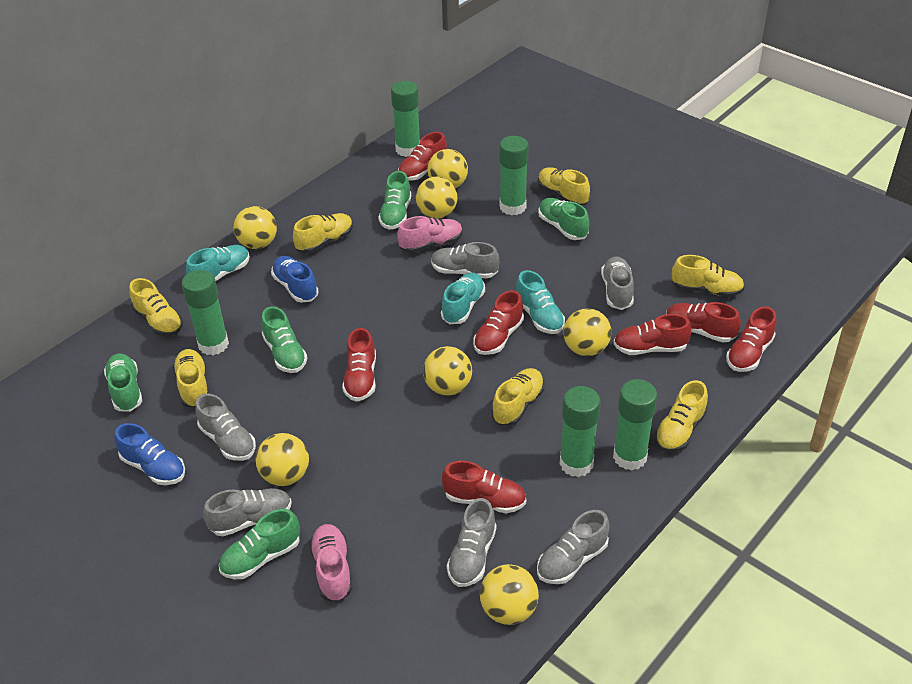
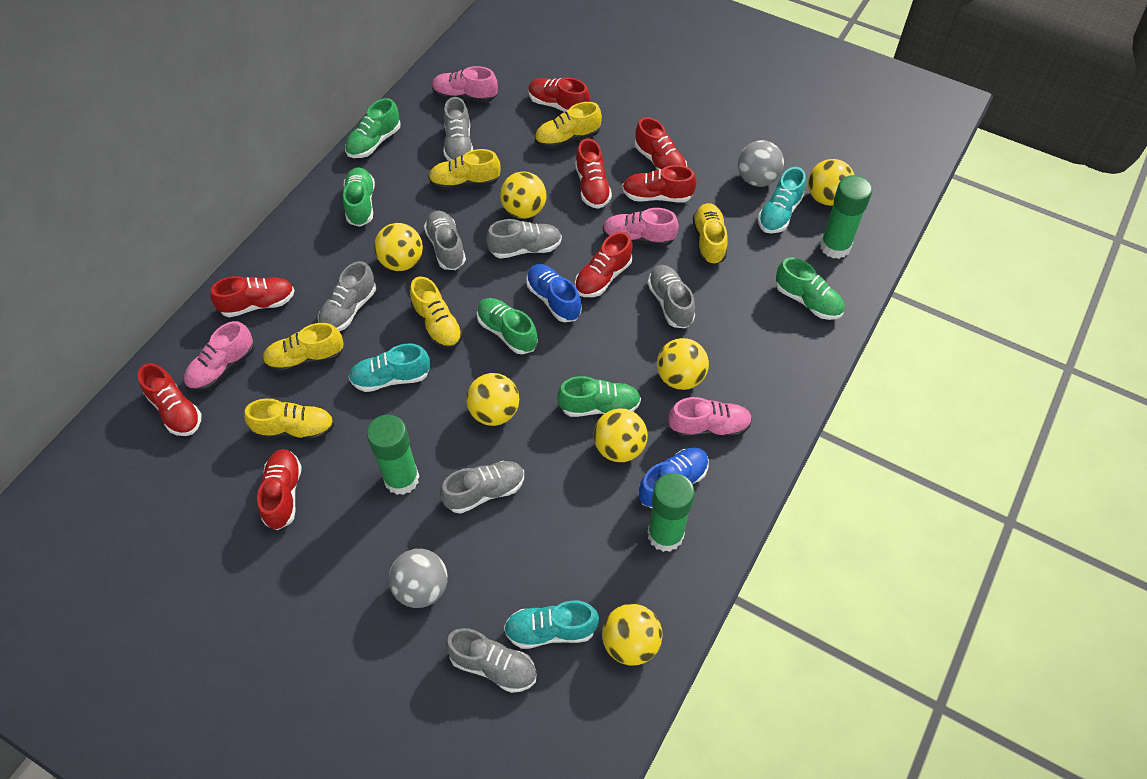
green glue stick: [182,270,229,355] [391,81,420,157] [499,136,529,215] [560,386,601,477] [613,379,657,470] = 5 -> [367,415,420,495] [648,473,695,552] [820,175,872,259] = 3
grey ball: none = 0 -> [389,549,448,608] [738,140,784,187] = 2
grey shoe: [195,393,256,461] [203,488,292,536] [431,242,499,279] [447,498,497,587] [537,510,610,584] [601,256,634,310] = 6 -> [318,261,376,331] [424,211,466,270] [440,461,524,514] [444,97,473,161] [445,628,537,693] [486,219,562,259] [647,265,695,328] = 7
pink shoe: [309,524,352,602] [397,216,463,253] = 2 -> [184,321,254,391] [432,66,498,102] [603,208,679,246] [669,397,752,438] = 4
red shoe: [342,328,376,402] [398,132,447,181] [442,461,526,513] [473,290,524,355] [613,314,691,355] [666,302,741,343] [726,306,776,372] = 7 -> [138,363,202,436] [210,276,295,317] [257,449,302,530] [528,78,590,112] [575,138,612,209] [575,232,633,297] [622,165,697,202] [635,117,687,170] = 8
yellow shoe: [129,278,183,336] [173,349,209,408] [293,213,353,253] [492,368,544,426] [538,167,590,206] [655,380,708,453] [672,255,744,297] = 7 -> [244,398,334,440] [262,323,344,373] [410,277,463,349] [428,149,500,190] [535,102,602,149] [693,203,728,265] = 6

